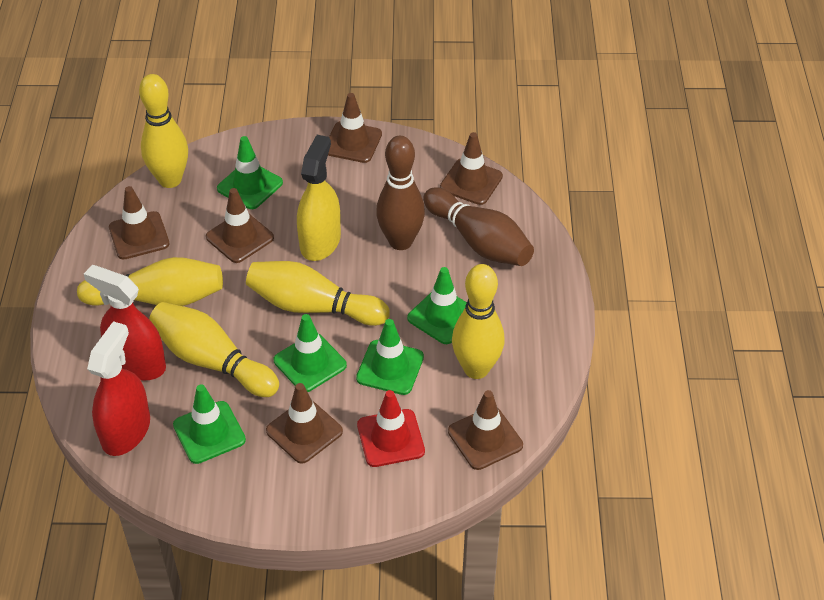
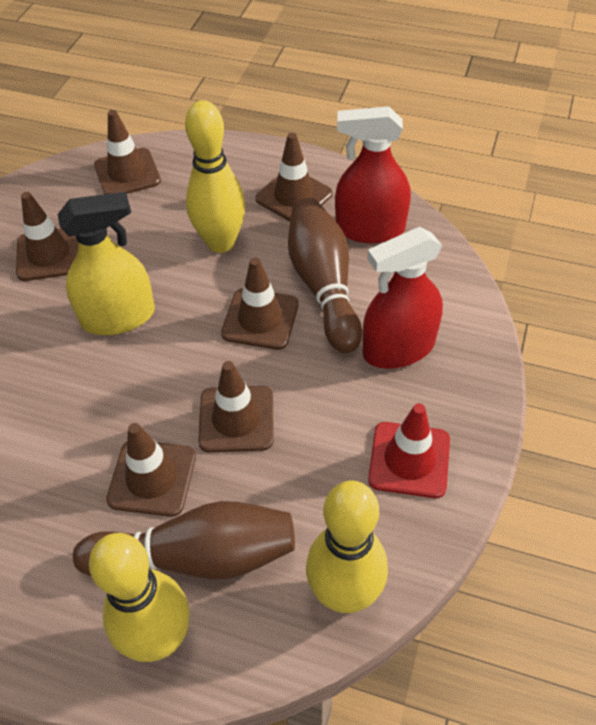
green traffic cone: [173,384,246,464] [217,136,283,209] [274,314,347,392] [356,319,424,395] [407,267,467,344] = 5 -> none = 0
yellow bowling pin: [77,257,223,306] [139,74,188,188] [149,302,279,397] [246,261,390,326] [452,264,505,379] = 5 -> [89,533,190,662] [185,100,245,253] [306,481,388,613] = 3

